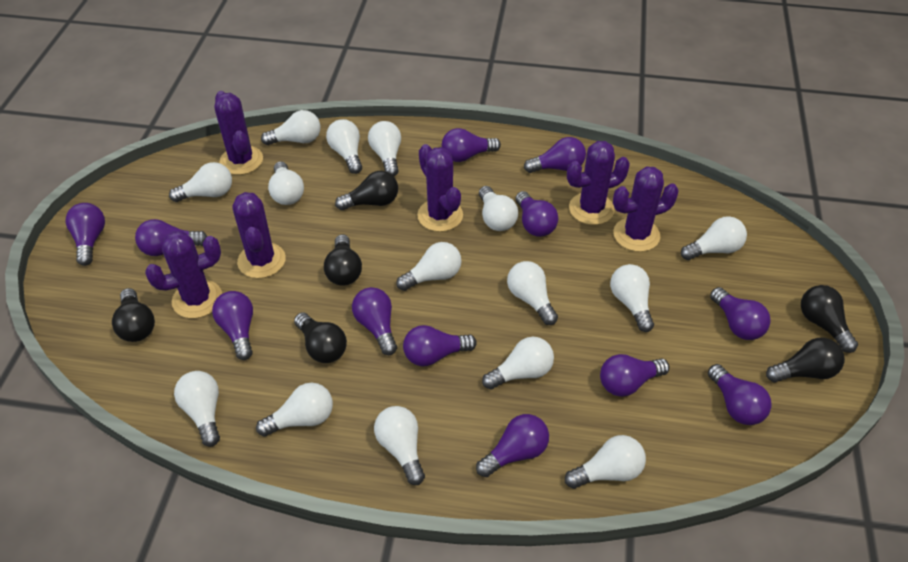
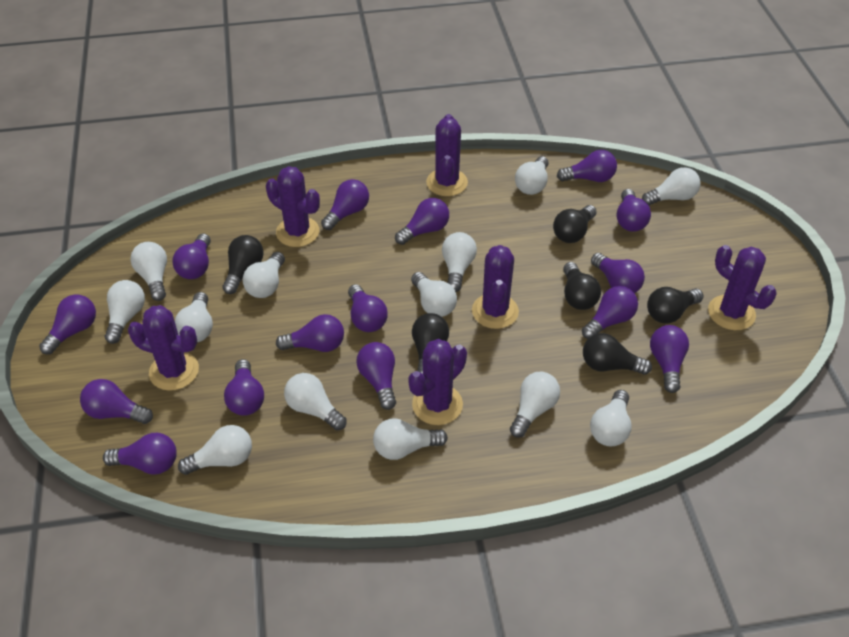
purple light bulb: [65,203,105,266] [135,219,207,256] [212,291,253,360] [352,287,397,355] [403,325,477,366] [442,128,501,162] [476,414,549,477] [516,191,558,237] [524,137,586,173] [600,354,669,397] [708,364,772,425] [710,287,771,340] = 12 -> [39,295,96,354] [80,379,153,424] [103,433,177,475] [173,233,211,279] [224,359,264,416] [276,314,344,352] [321,179,369,230] [348,284,388,332] [356,342,396,410] [395,198,449,245] [557,150,617,182] [582,286,638,339] [591,253,645,293] [616,189,651,232] [650,325,689,393] = 15
white light bulb: [169,162,232,202] [174,371,220,447] [256,383,333,437] [261,110,320,145] [268,161,304,205] [326,119,362,174] [368,121,401,176] [374,406,425,485] [396,242,462,291] [479,186,518,231] [482,337,554,390] [507,261,558,325] [565,435,646,489] [610,264,654,332] [681,216,747,260] = 15 -> [105,280,145,344] [130,242,167,301] [175,292,213,342] [178,425,252,475] [243,252,285,298] [284,373,346,431] [373,418,448,460] [411,272,457,317] [442,232,477,292] [510,372,560,438] [515,156,549,195] [590,390,632,446] [642,167,701,206] = 13

